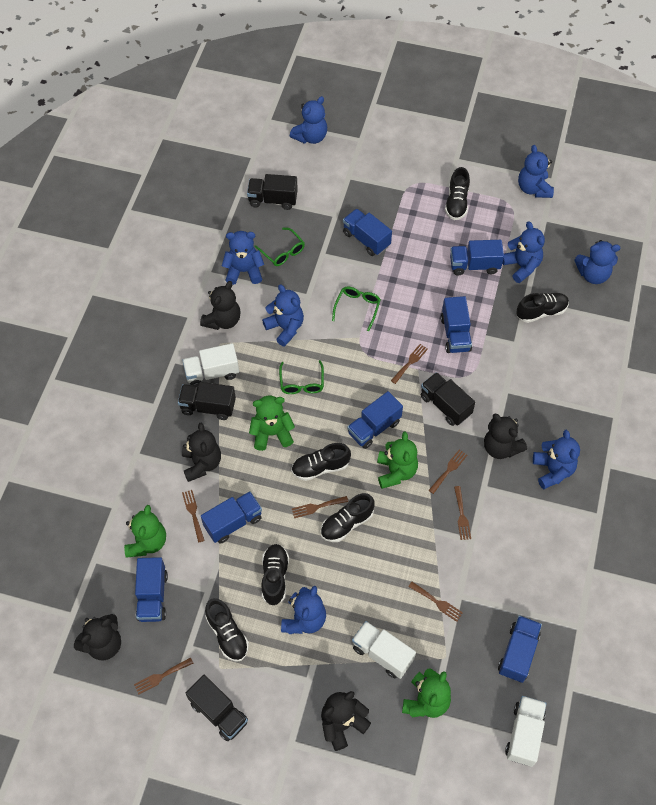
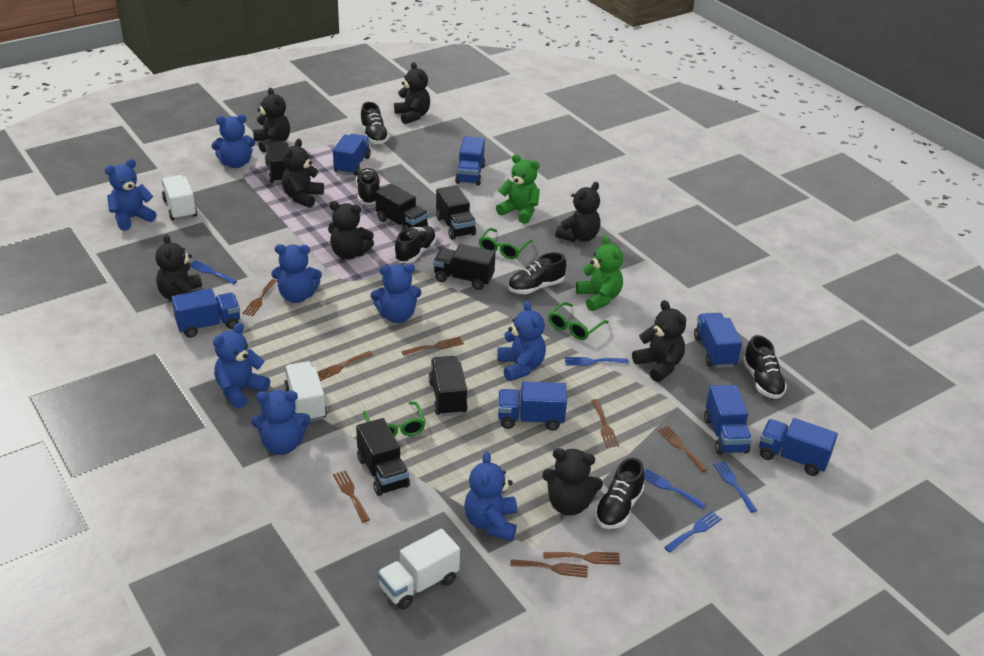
black teddy bear: [74,614,121,660] [182,422,221,482] [200,281,241,330] [321,691,371,751] [484,414,527,459] = 5 -> [155,234,202,301] [253,87,290,152] [282,139,324,208] [328,201,374,259] [394,62,430,124] [542,448,603,516] [555,182,601,242] [632,300,686,382] = 8
black truck: [178,382,236,420] [186,675,248,741] [247,174,298,210] [421,372,475,426] = 4 -> [265,141,289,183] [356,418,410,496] [375,184,429,230] [428,356,468,416] [433,244,495,290] [436,185,476,240] = 6
blue fork: none = 0 -> [190,260,237,284] [565,357,629,366] [644,469,706,509] [664,511,722,553] [713,461,758,513] = 5
brown fork: [134,657,194,695] [182,490,205,542] [292,496,348,518] [391,344,428,384] [408,582,463,622] [429,450,467,494] [454,486,471,540] = 7 -> [242,279,277,316] [317,351,373,381] [333,470,370,523] [402,336,464,356] [510,559,588,578] [543,552,620,565] [592,399,619,448] [658,426,708,472] = 8
green teddy bear: [124,505,166,558] [249,395,295,451] [377,432,418,489] [402,668,451,718] = 4 -> [496,154,540,224] [576,236,623,311] = 2

